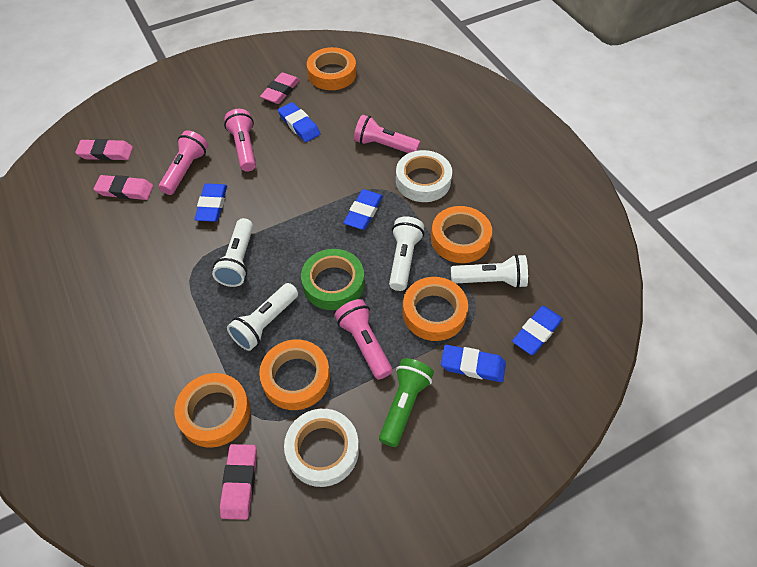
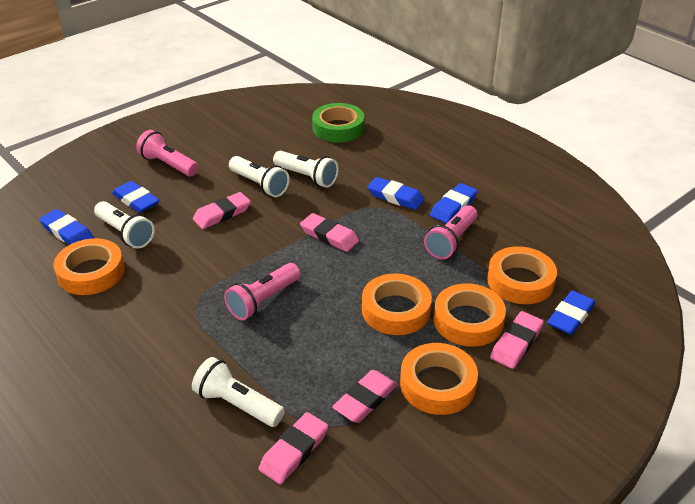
green flashlight: [379,358,434,447] = 1 -> none = 0
pink eraser: [75,139,133,161] [94,175,153,200] [220,444,257,520] [260,72,300,104] = 4 -> [193,192,251,229] [259,412,328,484] [300,213,359,252] [332,370,398,423] [490,311,544,369] = 5
pink flashlight: [159,131,208,195] [224,109,256,172] [335,299,393,380] [354,115,420,153] = 4 -> [136,130,199,176] [224,263,300,321] [424,205,477,259] = 3
white tape: [284,409,359,487] [396,150,452,202] = 2 -> none = 0

